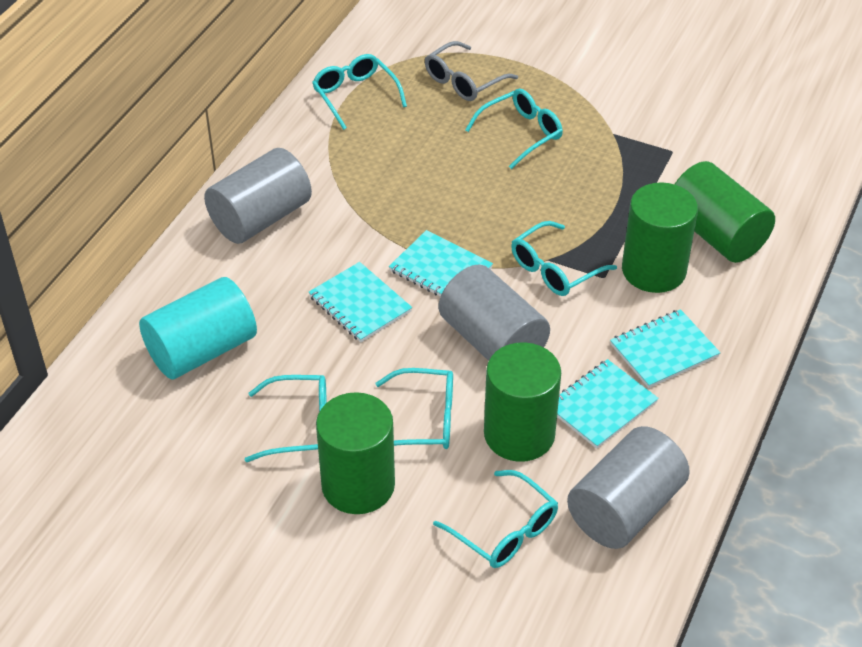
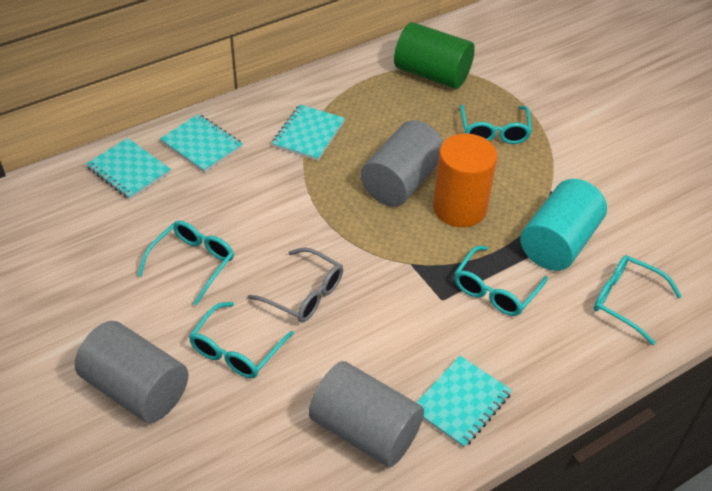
green cylinder: [316,392,395,514] [484,342,561,462] [622,182,698,293] [675,161,775,263] = 4 -> [394,22,475,89] = 1
orange cylinder: none = 0 -> [433,134,497,227] = 1
turquoise glasses: [245,375,326,462] [312,54,407,130] [376,368,453,449] [433,470,558,568] [465,89,563,169] [511,221,617,296] = 6 -> [138,221,234,306] [189,302,294,378] [454,246,548,316] [460,105,532,144] [594,255,682,345] = 5

